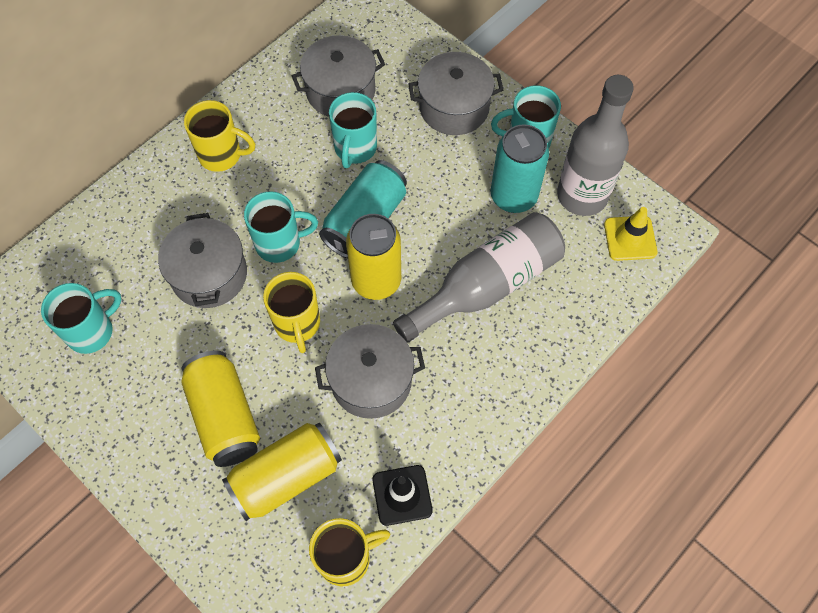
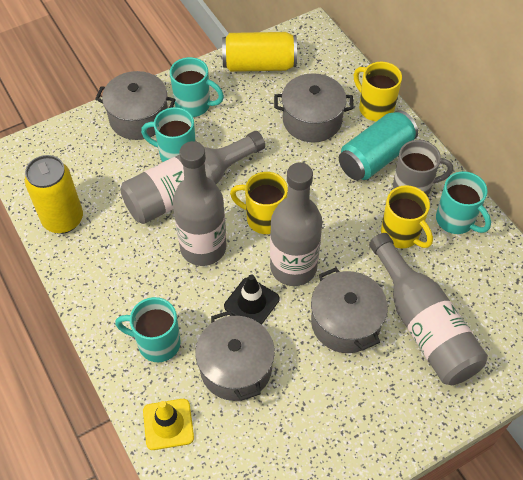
grey bottle: [393,212,565,343] [557,75,634,216] = 2 -> [120,131,265,224] [173,141,227,266] [270,163,323,286] [369,233,488,385] = 4
grey mug: none = 0 -> [393,140,453,196] = 1
turquoise can: [319,160,407,258] [491,124,549,213] = 2 -> [339,110,418,180] = 1
yellow can: [182,351,260,467] [222,423,342,521] [346,214,401,300] = 3 -> [25,155,83,234] [222,32,297,72] = 2

